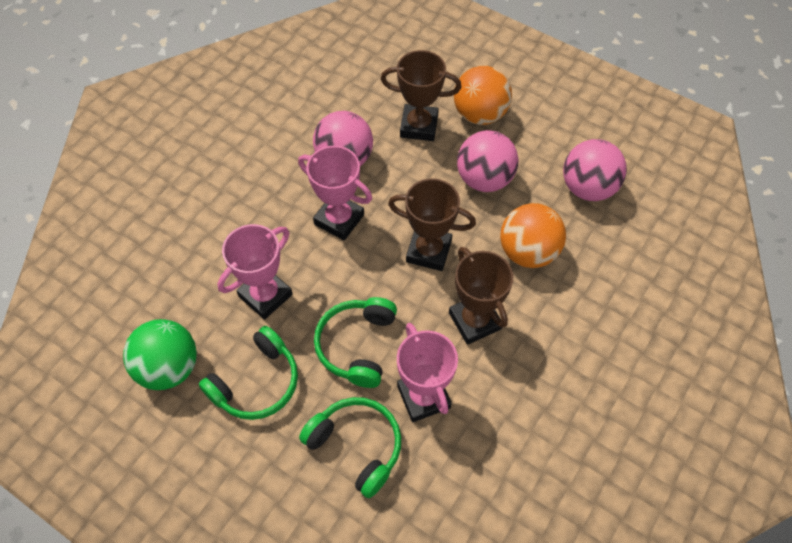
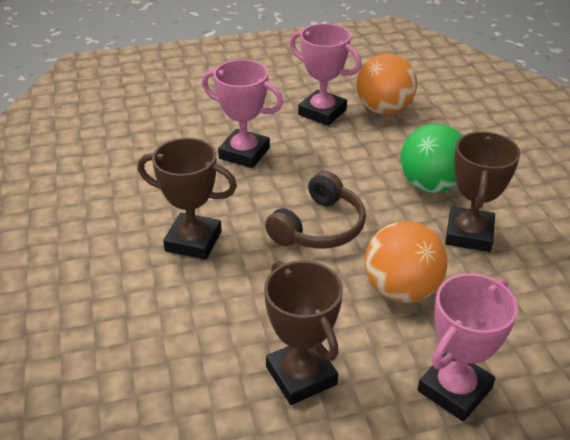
brown headphones: none = 0 -> [265,171,366,249] = 1
green headphones: [199,326,298,420] [299,397,401,498] [314,297,397,388] = 3 -> none = 0
pink ball: [313,111,373,166] [457,130,518,192] [563,139,627,201] = 3 -> none = 0

